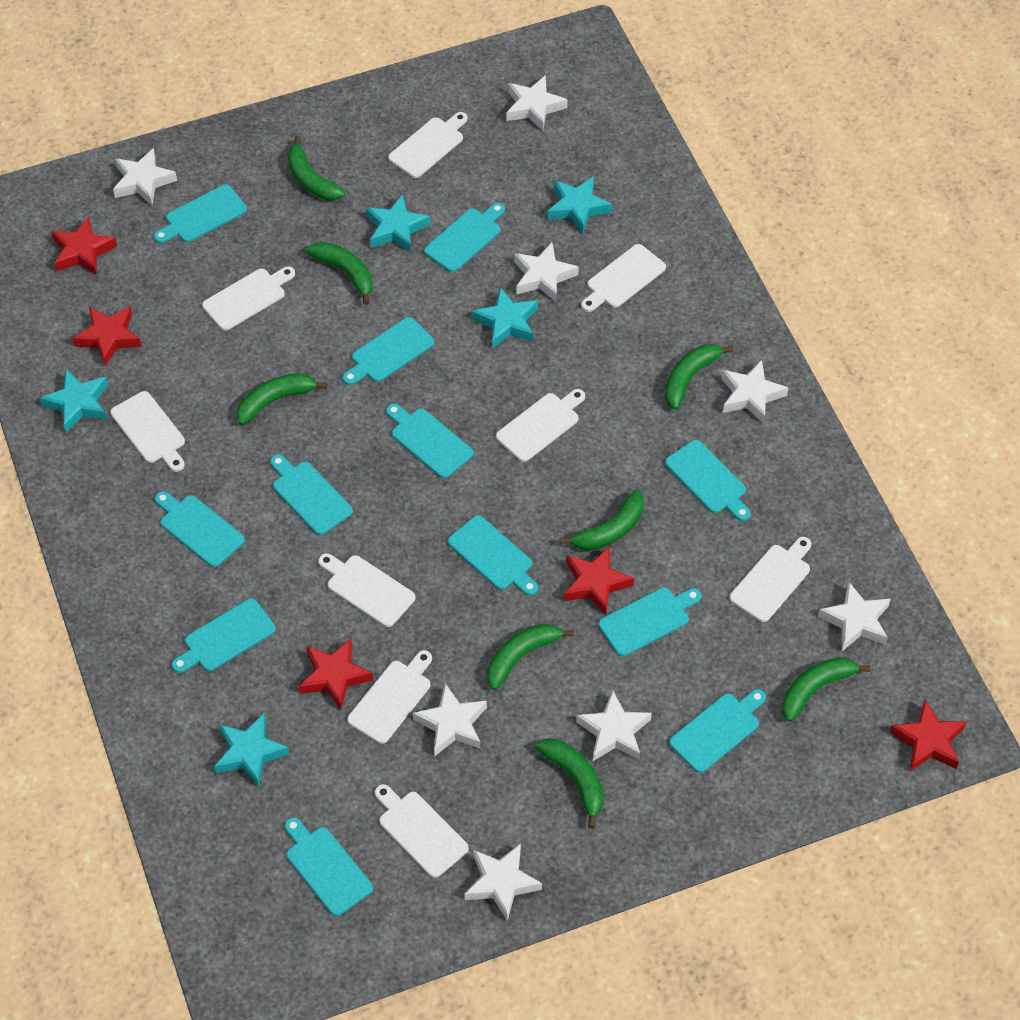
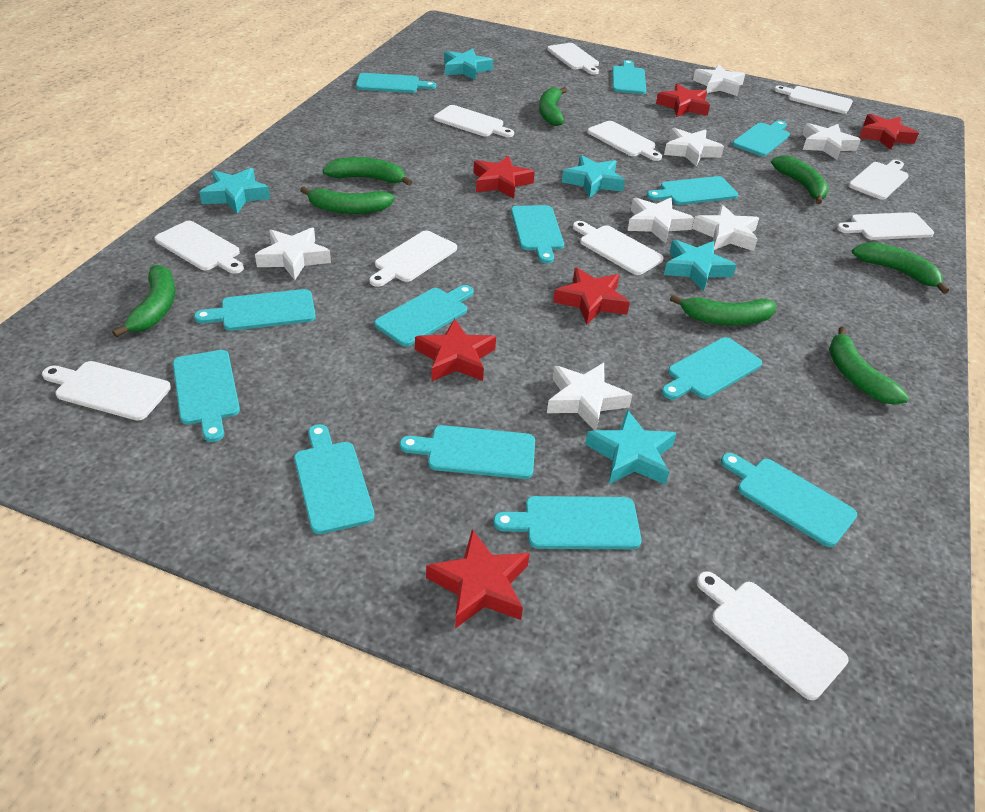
red star: [51,216,117,275] [72,306,142,366] [299,639,373,710] [564,547,634,615] [890,700,966,771] = 5 -> [415,319,496,381] [426,529,530,628] [474,156,535,199] [553,268,630,324] [656,84,710,117] [859,114,919,150] = 6
turquoise cutting board: [154,184,247,243] [155,491,245,567] [172,598,276,673] [270,455,353,535] [285,817,373,916] [343,317,434,385] [386,403,474,478] [424,203,505,272] [448,515,538,596] [598,587,701,656] [665,440,751,521] [669,689,766,773] = 12 -> [173,350,240,442] [194,289,316,331] [294,424,375,534] [356,73,436,93] [374,285,474,347] [400,425,535,479] [493,496,641,549] [511,205,564,263] [612,60,646,94] [647,176,738,205] [662,337,762,400] [721,453,857,547] [732,120,790,156] = 13
white cutting board: [110,391,185,472] [202,266,295,331] [318,553,416,627] [347,650,432,744] [375,784,469,878] [388,112,468,178] [496,389,585,462] [581,244,666,312] [729,537,811,622] = 9 -> [42,361,171,421] [155,221,244,274] [369,231,457,287] [434,105,514,137] [547,43,599,75] [573,221,664,275] [587,121,662,161] [696,571,849,700] [774,85,853,114] [837,212,934,240] [848,160,909,200] = 11
white star: [113,148,177,206] [413,683,487,756] [464,843,542,921] [506,75,568,131] [514,242,578,302] [576,690,652,761] [721,360,788,424] [818,582,890,651] = 8 -> [255,228,331,280] [547,363,632,430] [627,198,694,244] [664,128,724,166] [692,205,759,251] [693,64,745,96] [802,123,861,160] = 7

